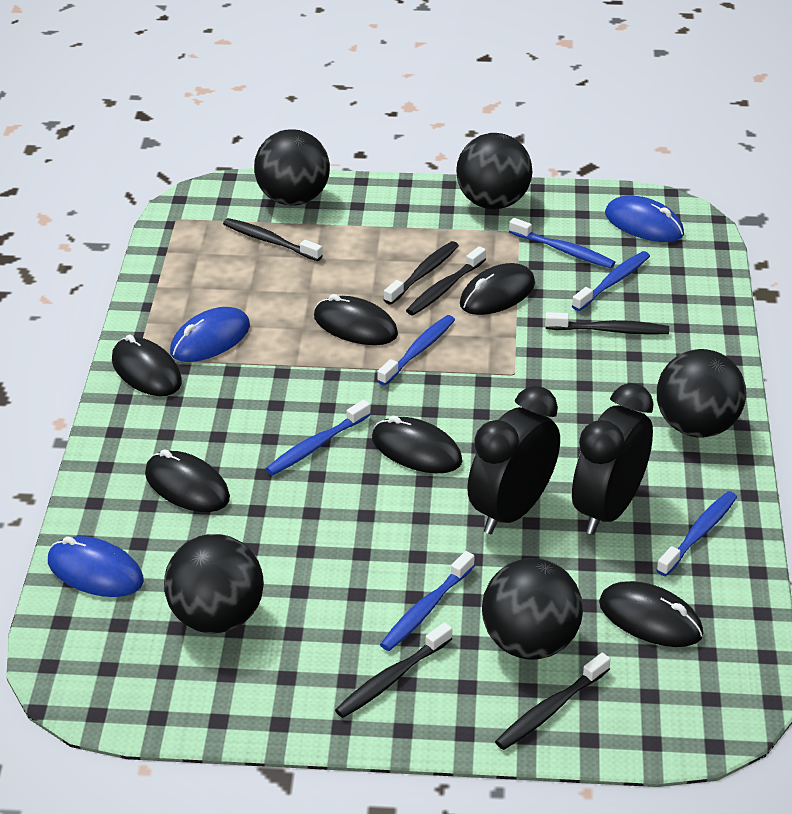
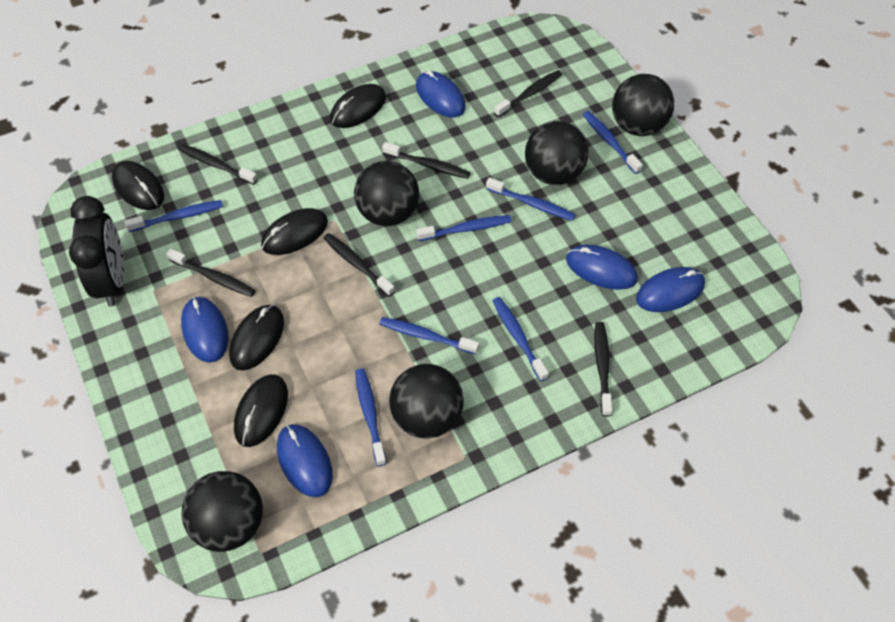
black clock: [467,386,560,534] [572,383,654,535] = 2 -> [69,196,125,307] = 1
black mouse: [112,334,182,396] [145,449,230,512] [314,294,398,345] [372,416,463,473] [460,263,535,315] [599,581,703,647] = 6 -> [112,161,164,210] [229,305,284,371] [234,374,288,447] [261,208,328,255] [330,84,386,128] = 5
blue mouse: [48,536,144,597] [170,307,250,362] [605,195,684,242] = 3 -> [181,297,228,363] [277,424,333,497] [416,70,466,117] [566,245,638,290] [636,267,705,312] = 5
blue toothbrush: [266,400,371,475] [377,315,455,385] [380,551,475,651] [509,218,615,268] [572,251,650,311] [656,491,737,576] = 6 -> [125,200,223,232] [355,368,387,466] [380,317,479,354] [416,215,511,241] [486,177,576,221] [493,297,549,381] [583,111,643,174] = 7

